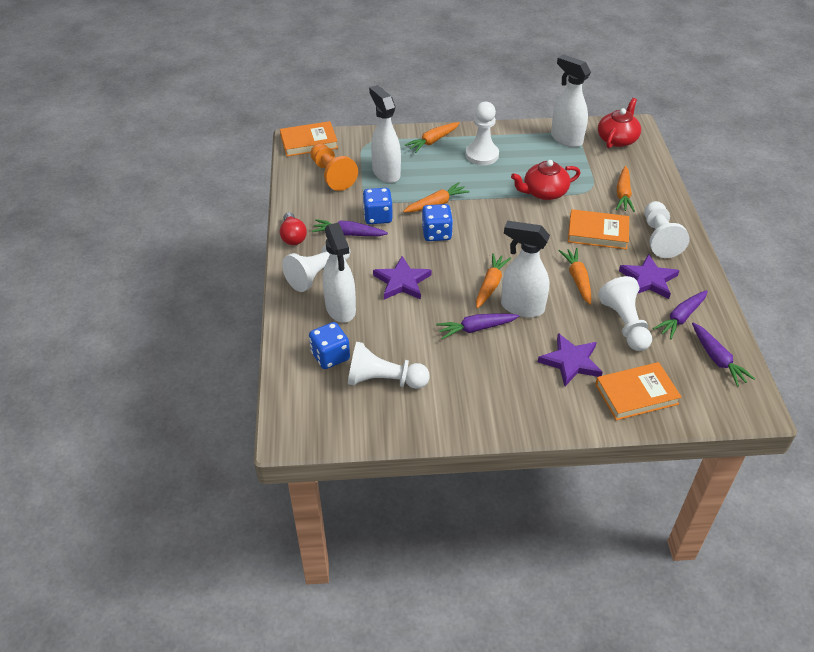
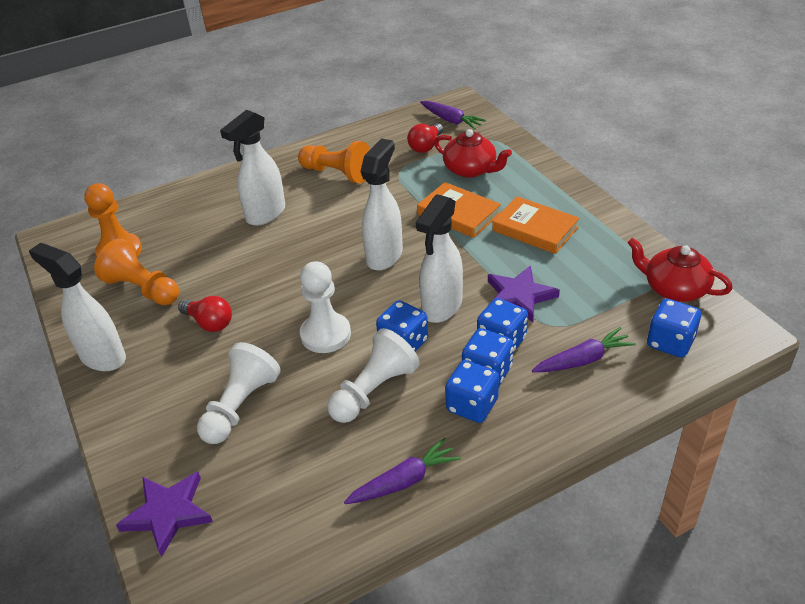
blue dice: [309,322,350,369] [363,188,393,224] [422,204,453,241] = 3 -> [376,300,428,352] [445,360,499,423] [462,328,513,386] [477,298,528,352] [647,299,701,358] = 5
orange book: [280,121,338,157] [568,209,629,250] [595,362,682,421] = 3 -> [417,182,501,238] [492,196,580,254] = 2
orange carrot: [403,182,469,212] [405,122,460,153] [476,253,511,308] [559,248,591,305] [616,166,635,212] = 5 -> none = 0
orange pawn: [310,143,358,191] = 1 -> [84,183,142,257] [94,239,179,305] [298,141,370,183] = 3
purple carrot: [312,219,388,236] [436,313,519,339] [653,290,708,339] [692,322,755,387] = 4 -> [344,438,461,504] [420,101,486,129] [532,327,636,372] = 3
purple star: [373,256,432,300] [538,333,603,386] [619,254,679,299] = 3 -> [116,472,213,557] [488,265,560,322] = 2
red light bulb: [280,212,307,245] = 1 -> [178,296,232,332] [407,123,443,153] = 2
white pawn: [282,245,350,292] [348,342,430,389] [466,102,499,165] [598,276,652,351] [644,201,689,258] = 5 -> [197,342,281,444] [300,261,351,353] [327,328,420,423] = 3

